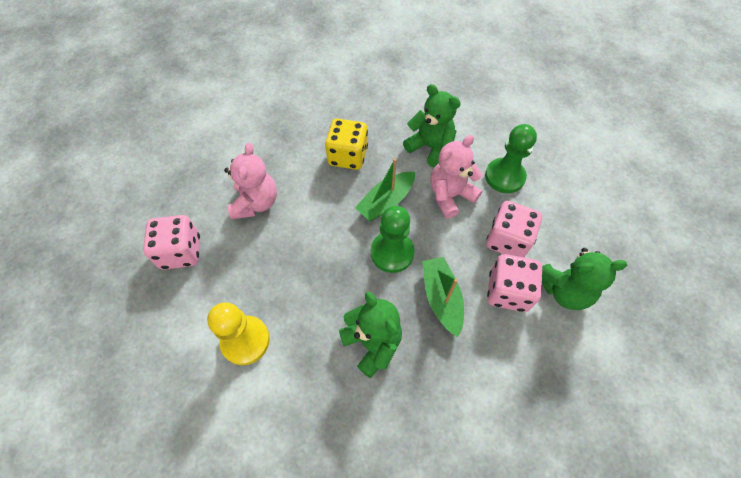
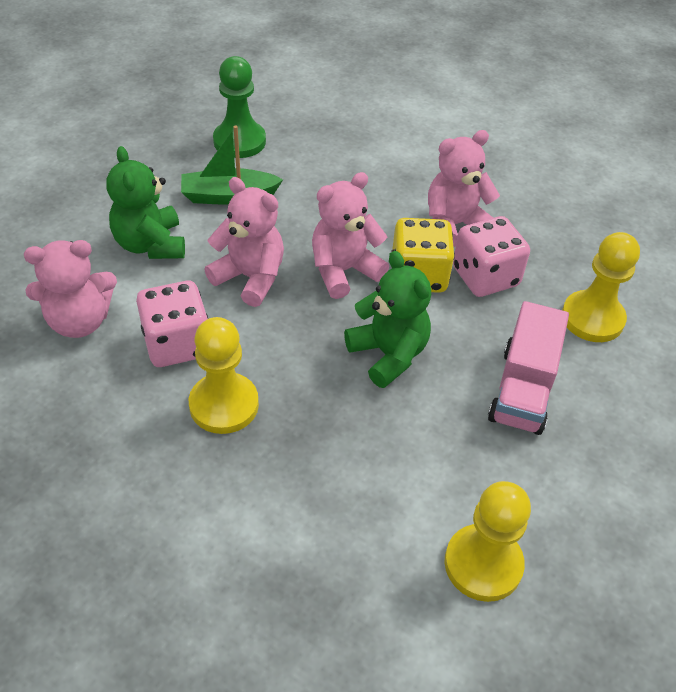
green boat: [355,158,415,221] [422,257,464,337] = 2 -> [181,126,283,205] = 1
green pawn: [371,206,415,273] [485,124,537,193] = 2 -> [213,56,266,158] = 1
green teddy bear: [339,292,402,378] [403,84,461,168] [542,248,627,310] = 3 -> [106,146,185,259] [344,251,431,388] = 2
pink dice: [143,215,200,270] [486,201,542,257] [487,254,542,312] = 3 -> [136,281,208,367] [453,216,530,297] = 2
pink teddy bear: [224,143,277,219] [430,135,483,219] = 2 -> [24,240,117,338] [204,177,284,307] [312,172,389,299] [428,130,500,247] = 4
pink truck: none = 0 -> [488,301,569,435] = 1
yellow pawn: [207,302,270,365] = 1 -> [189,317,259,434] [445,481,531,602] [562,232,640,342] = 3

